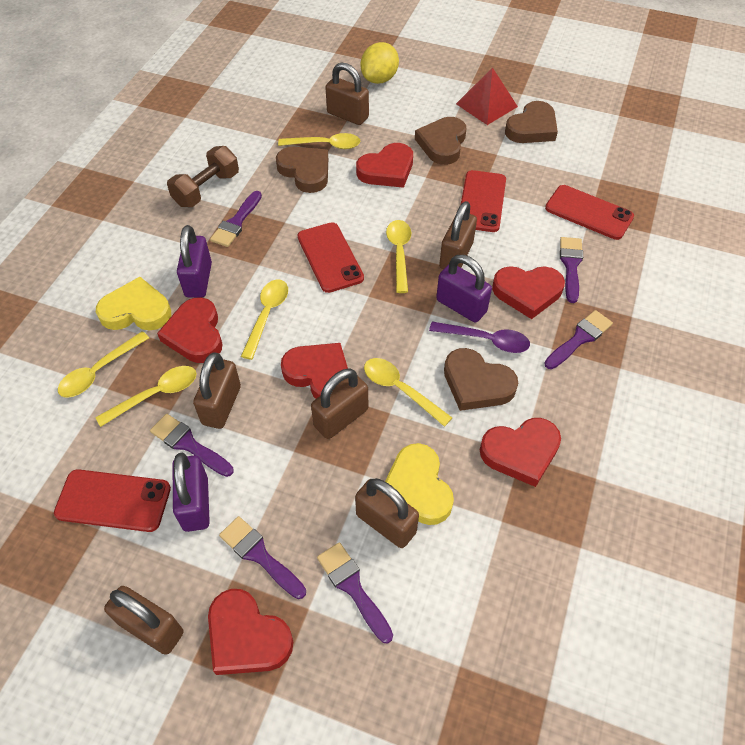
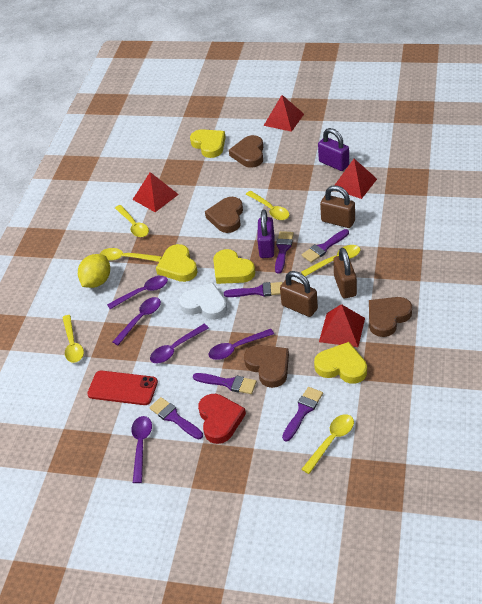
brown dumbbell: [167,146,239,207] = 1 -> none = 0
brown padlock: [104,586,184,655] [193,352,241,429] [311,368,368,439] [325,62,369,125] [355,478,419,548] [439,201,477,269] = 6 -> [280,271,318,317] [320,185,355,228] [333,248,357,298] = 3
purple padlock: [172,453,210,532] [177,225,212,298] [436,255,492,322] = 3 -> [257,210,274,258] [318,128,349,171] = 2
purple spoon: [429,321,530,353] = 1 -> [107,276,168,309] [113,297,161,345] [131,416,152,483] [150,324,209,363] [208,329,274,360] = 5
red heart: [157,297,222,363] [208,589,293,675] [281,343,348,399] [356,143,413,188] [480,418,561,487] [492,266,565,319] = 6 -> [198,394,246,444] = 1
red phone: [54,469,171,532] [298,222,364,293] [461,170,506,232] [545,185,634,240] = 4 -> [87,371,158,405] = 1
red pyramid: [456,67,518,125] = 1 -> [132,172,179,212] [264,95,304,132] [319,304,365,347] [335,159,377,199] = 4
white heart: none = 0 -> [179,283,227,320] = 1
yellow heart: [96,277,171,331] [385,443,454,525] = 2 -> [156,244,198,282] [190,129,226,158] [213,249,255,284] [314,342,367,384] = 4

